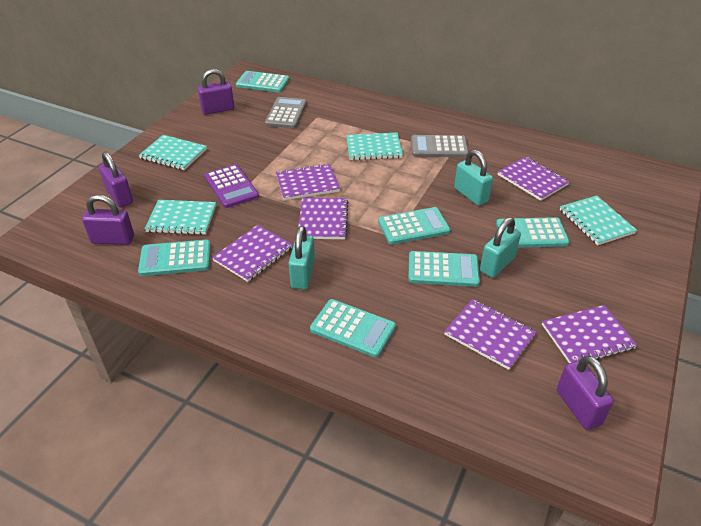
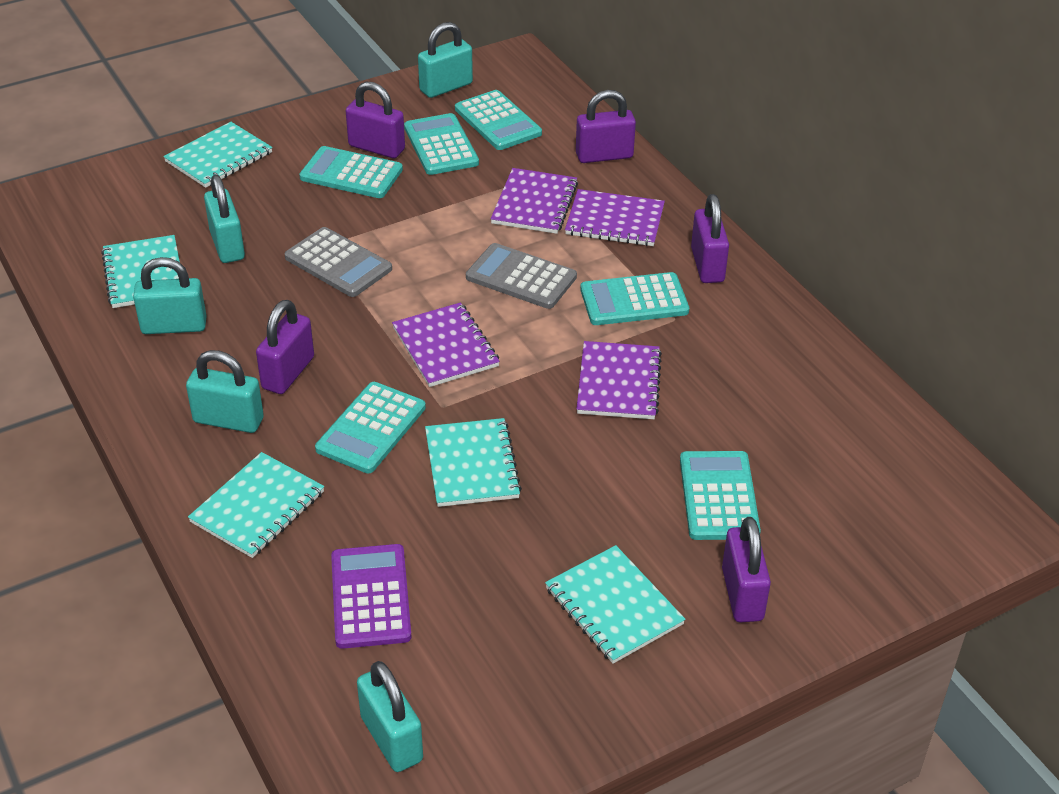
purple notebook: [212,225,293,282] [276,164,340,200] [298,197,349,239] [444,299,536,370] [497,156,570,201] [542,305,638,363] = 6 -> [392,302,500,387] [491,168,578,234] [565,189,665,246] [576,341,662,419] = 4
purple padlock: [82,195,134,245] [99,151,133,207] [198,69,235,115] [557,356,614,430] = 4 -> [256,300,314,394] [346,82,405,158] [576,90,636,163] [691,194,729,283] [722,517,771,622] = 5
turquoise notebook: [139,135,207,170] [145,200,216,235] [346,133,403,160] [560,195,637,245] = 4 -> [101,235,180,308] [163,122,272,188] [188,452,324,558] [425,418,522,507] [545,545,685,664] = 5
turquoise padlock: [288,226,315,289] [454,150,493,206] [480,217,521,278] = 3 -> [133,257,207,334] [186,350,264,433] [204,175,245,263] [357,661,423,772] [418,22,473,98] = 5

